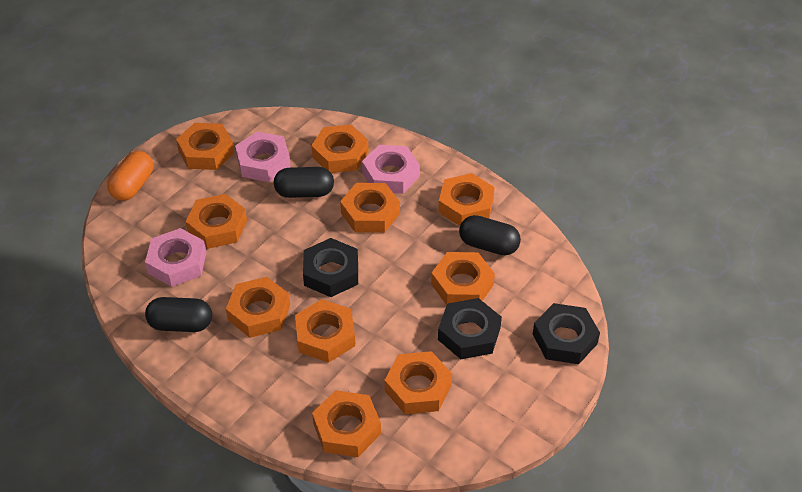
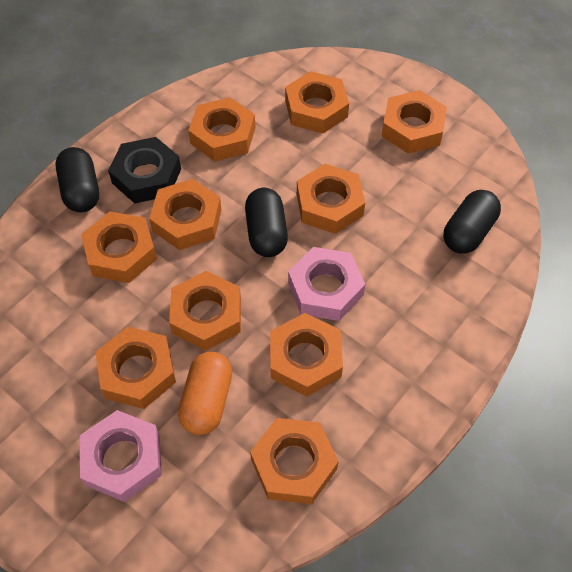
black nut: [303,238,358,297] [438,298,502,359] [533,303,600,364] = 3 -> [108,137,181,203] = 1
pink nut: [145,228,207,287] [235,132,291,182] [362,145,420,194] = 3 -> [80,410,162,502] [288,247,365,321] = 2

